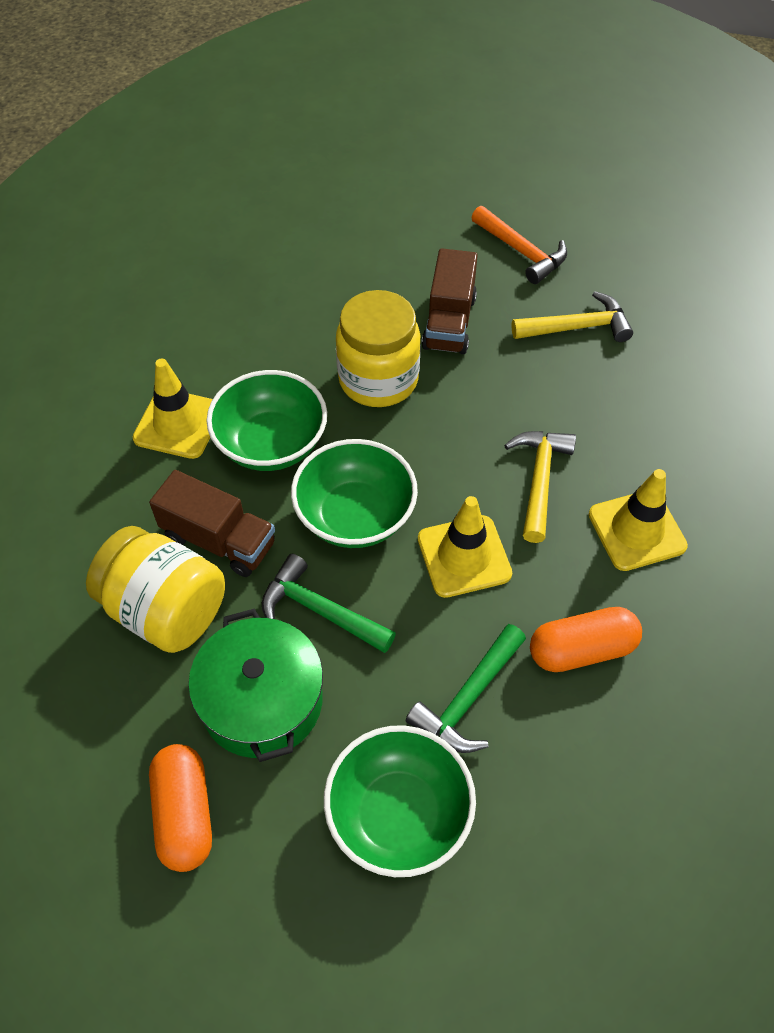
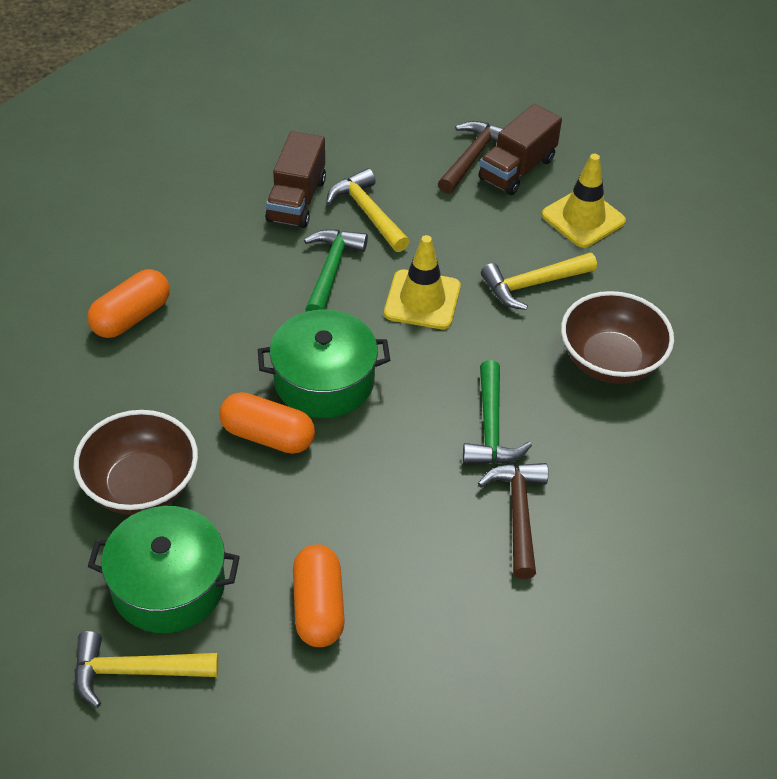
brown bowl: none = 0 -> [74,410,198,515] [561,291,674,384] = 2
brown hammer: none = 0 -> [438,121,504,194] [478,463,548,579] = 2
green bowl: [206,370,327,471] [291,439,418,548] [324,725,476,877] = 3 -> none = 0
green pot: [188,609,323,762] = 1 -> [88,506,240,633] [258,310,390,418] = 2
orange capsule: [149,744,212,872] [530,607,642,672] = 2 -> [87,269,170,338] [220,392,315,454] [293,544,345,647] = 3
orange hammer: [471,206,567,284] = 1 -> none = 0
yellow hammer: [504,431,576,543] [511,291,633,342] = 2 -> [74,631,219,708] [326,168,410,252] [481,253,597,310] = 3
yellow jar: [86,526,225,653] [336,290,421,407] = 2 -> none = 0
yellow traffic cone: [133,359,213,459] [418,496,512,598] [589,469,688,571] = 3 -> [384,235,461,329] [542,154,626,248] = 2

